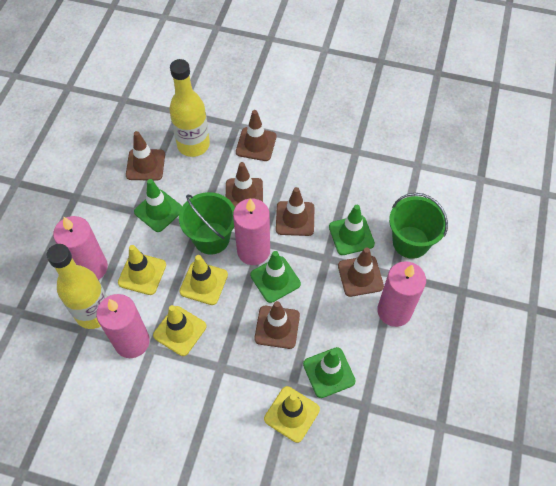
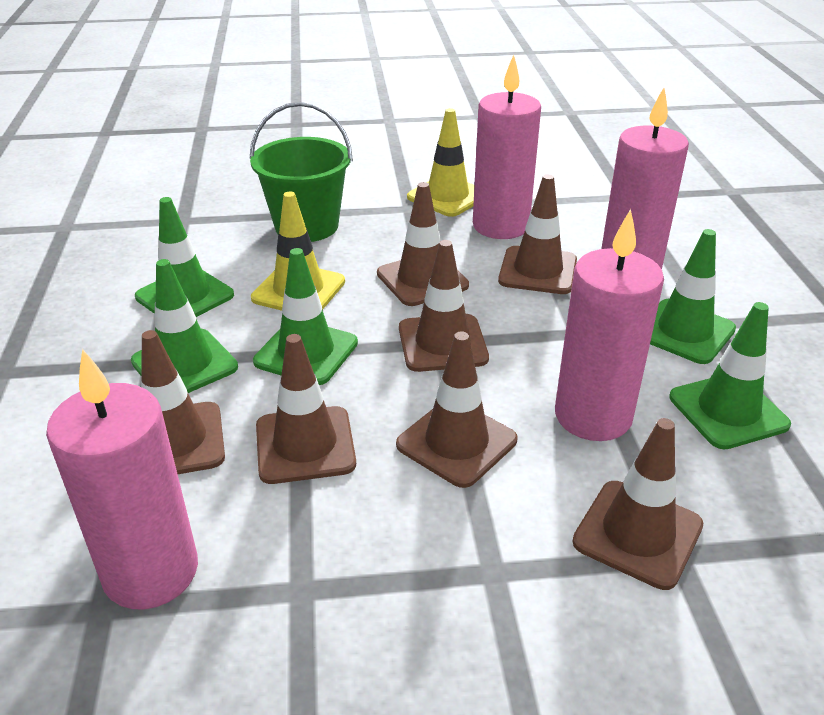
brown traffic cone: [126,131,165,181] [226,162,263,207] [236,110,276,161] [254,301,300,349] [276,187,314,236] [338,247,384,297] = 6 -> [141,330,225,474] [256,334,356,484] [377,182,469,306] [396,332,518,488] [399,240,489,372] [498,174,577,294] [572,418,703,590] = 7
green bucket: [179,192,235,255] [389,193,448,259] = 2 -> [249,102,353,242] = 1
green traffic cone: [134,179,182,232] [250,251,301,303] [303,347,356,398] [329,205,375,255] = 4 -> [131,259,238,393] [135,197,234,317] [253,248,358,385] [650,229,736,364] [669,302,791,449] = 5
yellow bottle: [46,244,107,329] [169,59,210,157] = 2 -> none = 0
yellow traffic cone: [118,245,166,295] [153,305,207,356] [179,255,228,305] [264,386,320,443] = 4 -> [251,192,345,311] [407,108,474,217] = 2

